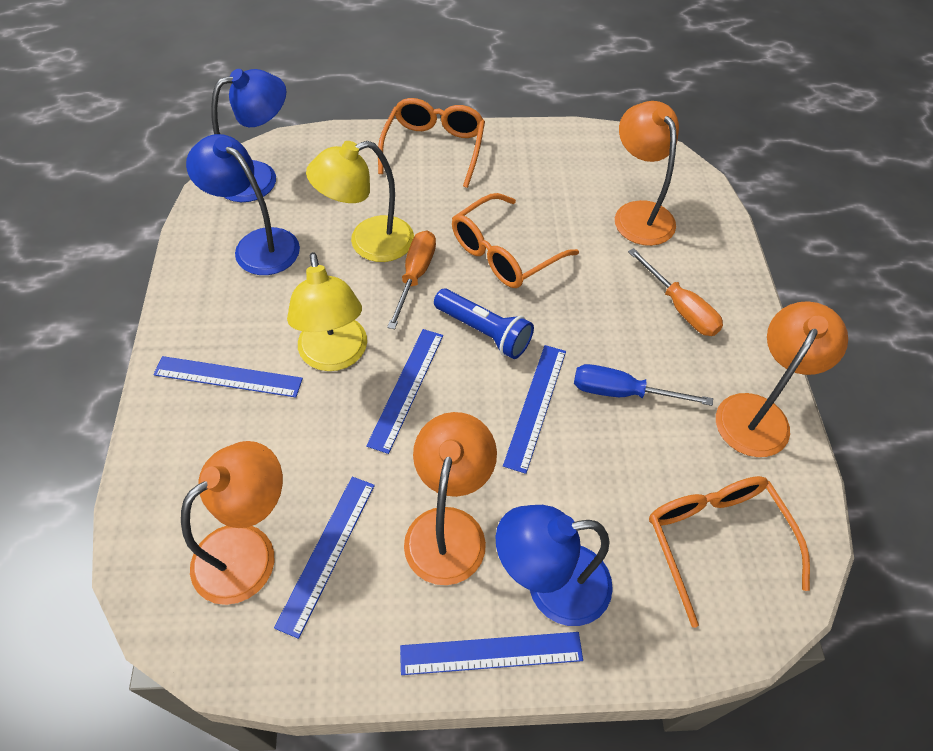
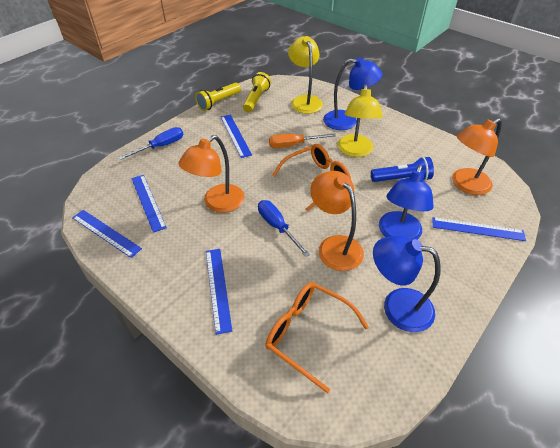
blue screwdriver: [574,364,713,406] = 1 -> [119,127,184,160] [258,200,310,257] = 2
orange glasses: [378,98,485,188] [452,193,579,288] [649,476,810,628] = 3 -> [265,282,369,393] [272,144,351,211] = 2
orange lamp: [181,441,283,605] [404,412,497,585] [615,101,679,246] [716,301,848,457] = 4 -> [178,135,245,213] [310,171,364,271] [452,118,502,195] = 3
orange screwdriver: [387,230,436,330] [628,248,723,336] = 2 -> [269,133,336,148] = 1
yellow flashlight: none = 0 -> [195,83,241,111] [243,72,271,112] = 2

